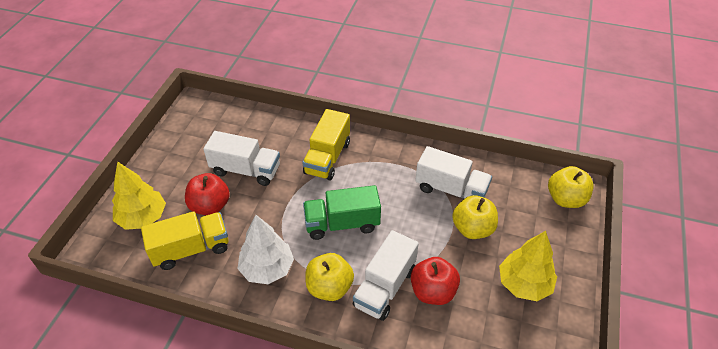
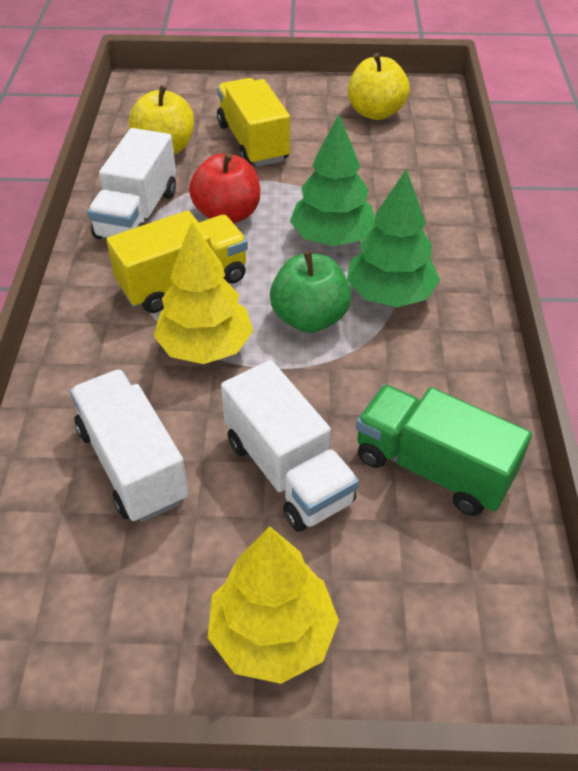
green apple: none = 0 -> [270,251,352,333] = 1
green tree: none = 0 -> [290,114,376,246] [347,169,440,307] = 2
red apple: [185,173,230,215] [411,257,460,305] = 2 -> [189,153,260,223] = 1
white tree: [238,215,294,284] = 1 -> none = 0
yellow apple: [305,253,354,301] [452,195,498,239] [548,166,594,208] = 3 -> [129,85,194,154] [348,53,410,120] = 2

